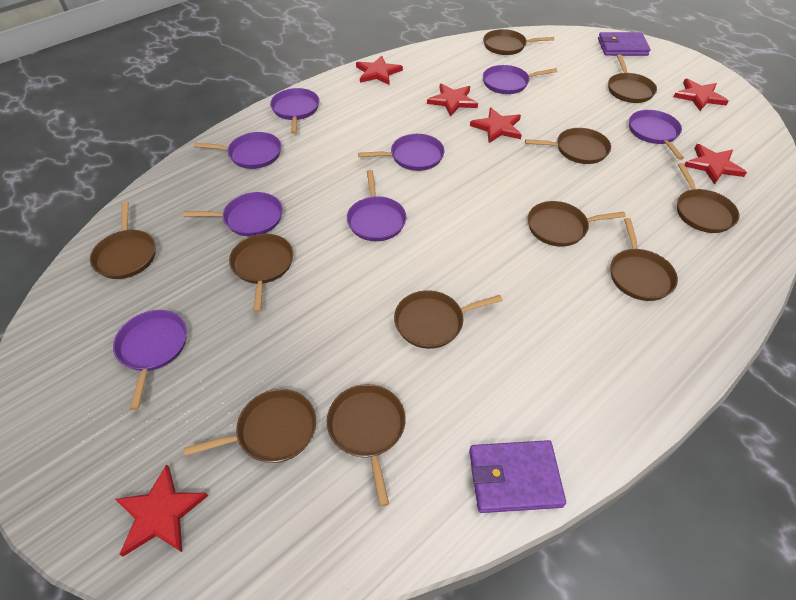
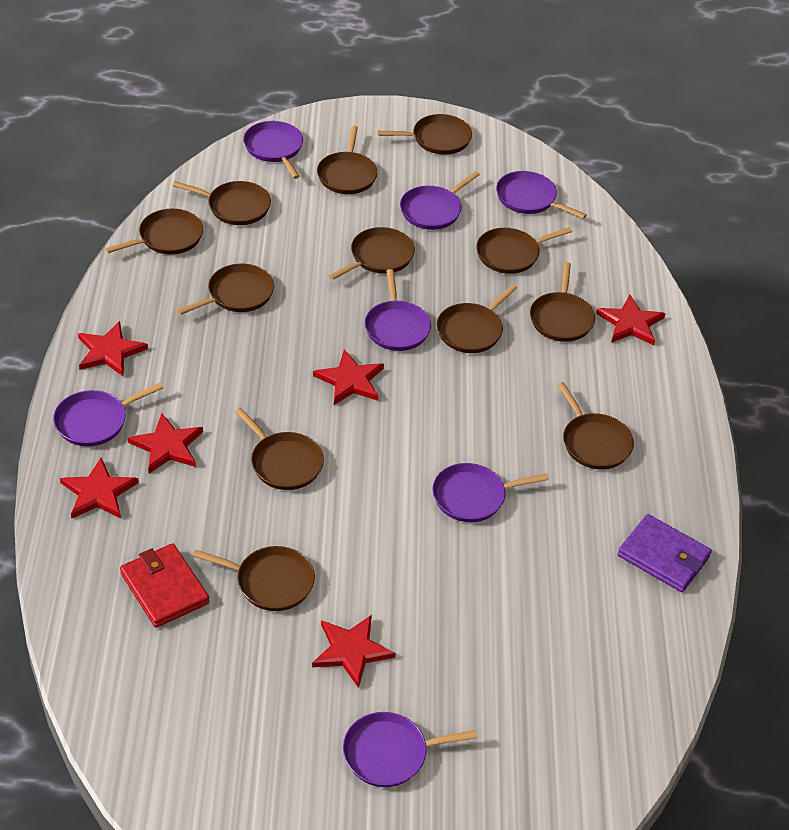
brown pan: [90,201,156,279] [184,389,316,463] [229,234,293,313] [327,384,406,507] [394,290,503,349] [483,29,554,55] [525,128,611,164] [528,201,626,247] [608,54,657,103] [610,218,678,301] [677,163,740,233] = 11 -> [105,209,203,254] [173,181,271,225] [177,264,274,315] [193,546,315,611] [235,407,324,490] [317,125,378,194] [329,227,415,280] [377,114,472,155] [437,284,517,353] [476,227,572,274] [530,262,595,342] [557,382,634,470] = 12
purple pan: [113,310,187,410] [184,192,283,236] [194,132,281,169] [270,88,319,134] [347,170,406,241] [358,134,444,171] [483,65,557,94] [629,110,684,160] = 8 -> [53,383,163,447] [243,121,303,179] [343,712,478,787] [365,269,431,351] [400,171,480,230] [433,463,549,522] [496,171,587,219] = 7
purple wallet: [469,440,566,513] [598,32,651,56] = 2 -> [618,514,712,592] = 1
red wallet: none = 0 -> [120,543,209,628] = 1

